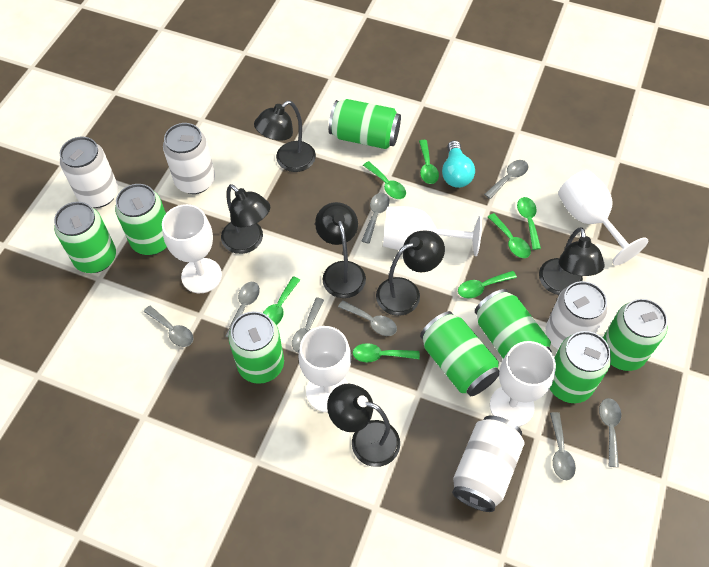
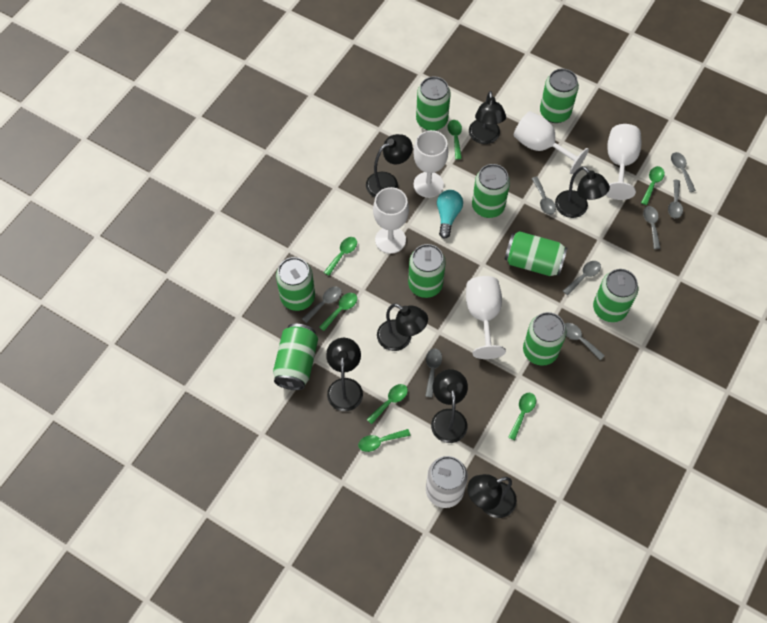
black lamp: [221,184,270,254] [254,101,316,172] [315,202,366,298] [327,384,400,467] [376,231,445,316] [539,227,604,295] = 6 -> [326,338,363,411] [366,134,413,197] [377,303,428,351] [431,369,468,443] [467,474,517,518] [469,91,506,144] [555,166,610,218] = 7
green can: [54,202,116,273] [115,184,167,255] [229,311,284,384] [329,99,401,149] [420,311,499,396] [475,289,552,359] [550,331,611,403] [603,299,668,371] = 8 -> [273,324,318,390] [276,257,315,311] [408,244,446,298] [416,76,451,131] [472,164,510,218] [505,231,568,276] [523,312,566,366] [540,69,579,123] [593,269,638,322] = 9
white can: [60,137,118,208] [163,123,215,194] [452,415,525,512] [546,281,608,350] = 4 -> [426,456,468,508] = 1

